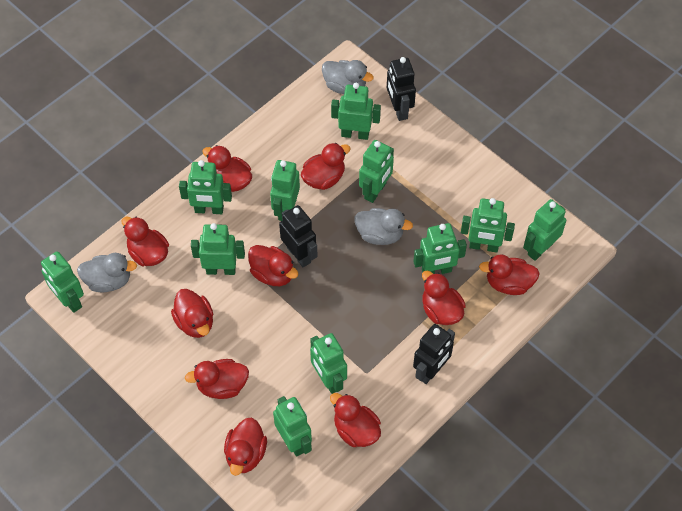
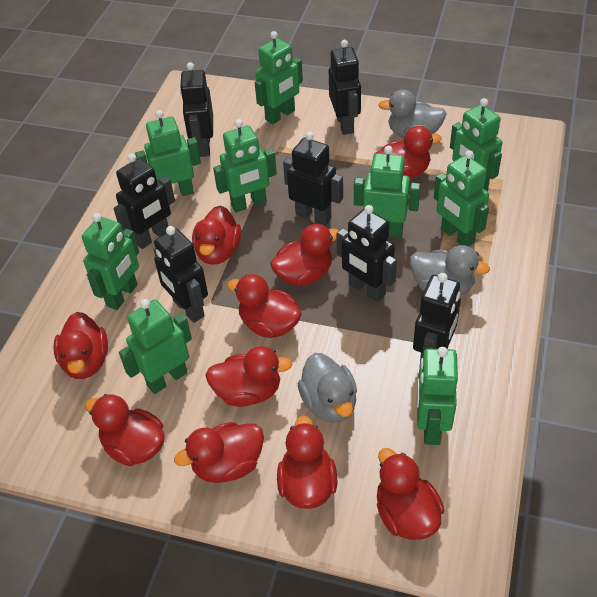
black robot: [279,205,318,267] [387,57,416,121] [413,324,455,384] = 3 -> [114,154,175,249] [154,226,208,323] [180,62,213,157] [283,132,343,226] [329,40,361,135] [337,205,397,302] [413,273,461,363] = 7
green robot: [41,251,84,313] [179,160,232,214] [191,223,245,275] [270,160,300,221] [273,396,312,457] [310,333,347,394] [331,83,381,140] [359,140,394,203] [413,223,467,274] [461,198,515,252] [523,199,566,261] = 11 -> [82,213,139,310] [119,299,192,394] [135,110,201,196] [213,119,277,213] [255,31,303,124] [354,146,420,237] [417,347,458,445] [434,150,489,246] [450,98,502,191] = 9

